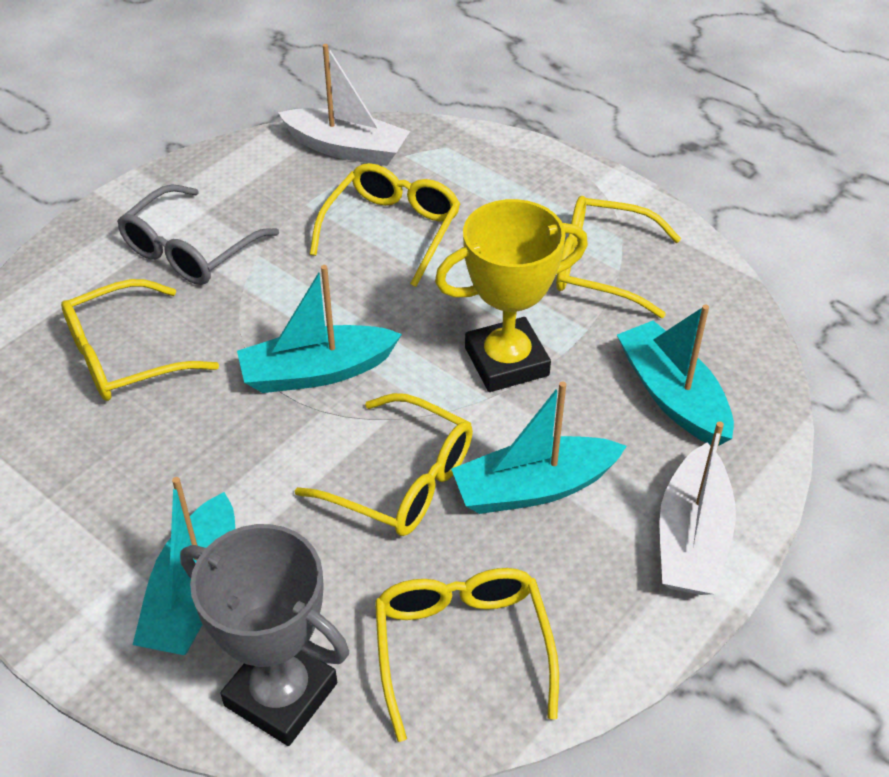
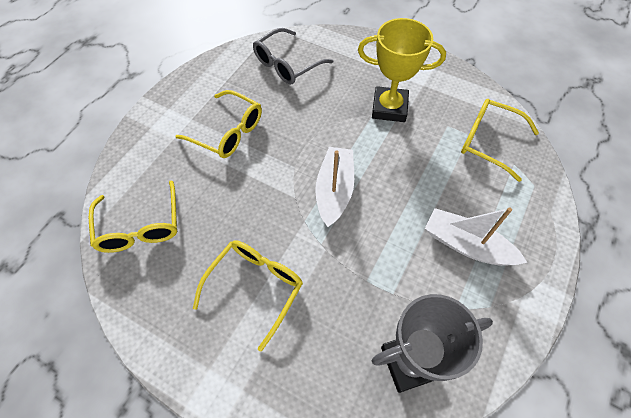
turquoise boat: [133,477,235,655] [237,265,402,393] [451,381,627,514] [617,305,734,446] = 4 -> none = 0
yellow glasses: [61,279,219,401] [295,393,473,536] [310,163,460,287] [375,568,559,742] [556,196,681,318] = 5 -> [89,180,177,253] [176,90,262,158] [193,240,303,351] [461,99,539,182] = 4

